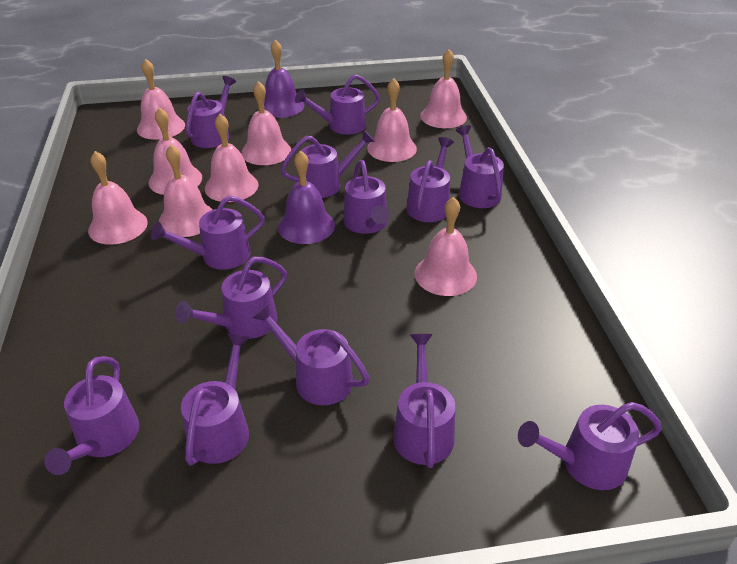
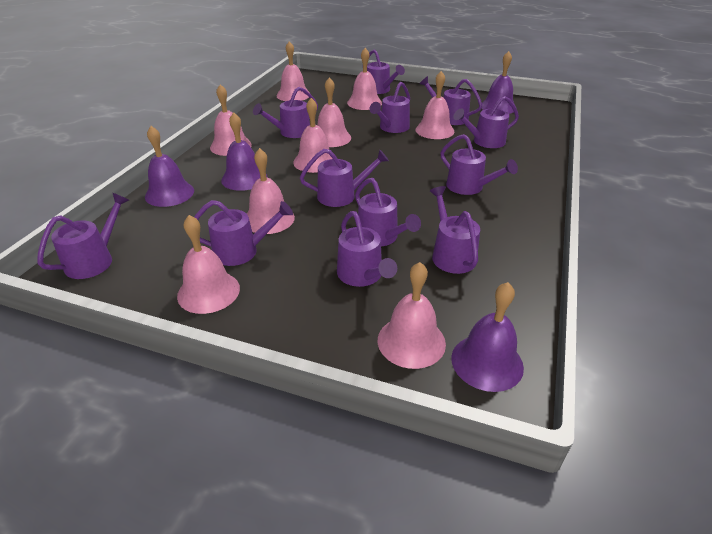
purple bell: [264,40,304,118] [278,151,335,244] = 2 -> [145,126,194,207] [221,112,267,191] [451,282,524,392] [482,51,517,114] = 4
purple watering can: [44,356,139,475] [151,196,265,270] [175,257,287,339] [181,333,250,466] [186,76,236,148] [252,303,370,405] [281,130,375,198] [295,74,380,135] [343,160,390,234] [393,334,455,468] [406,137,454,222] [456,125,504,208] [518,402,662,490] = 13 -> [37,193,129,279] [194,200,293,266] [253,87,318,138] [300,149,389,207] [337,211,397,287] [355,178,421,247] [367,49,405,94] [369,82,410,133] [419,76,482,125] [430,186,480,274] [441,134,518,195] [453,96,519,148] = 12

